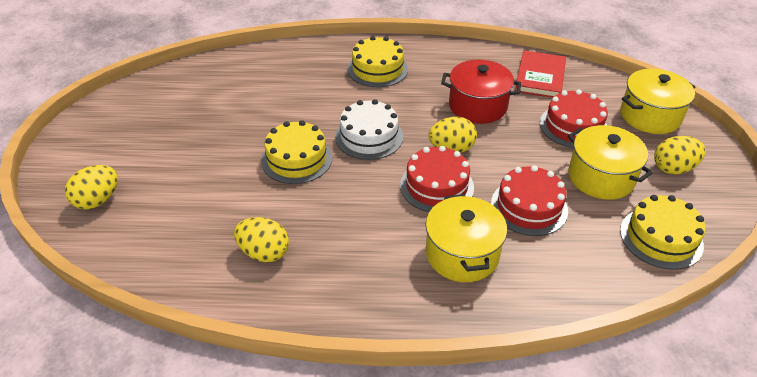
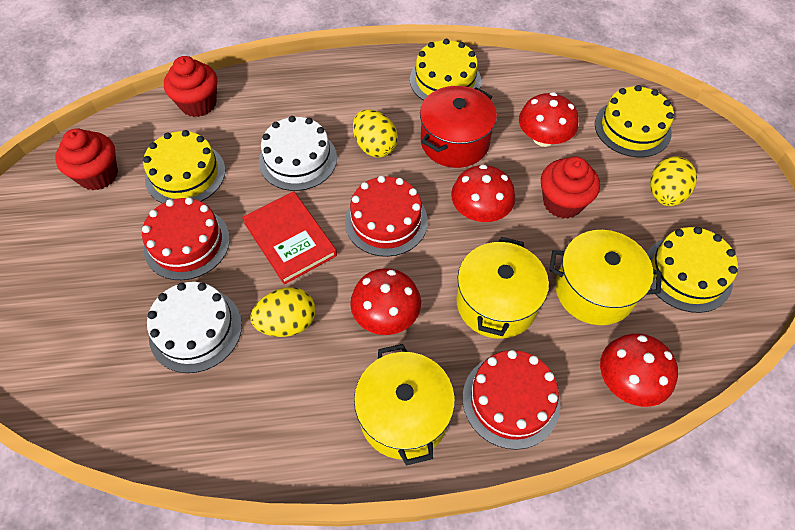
red cupcake: none = 0 -> [55,128,118,190] [164,56,217,117] [541,156,600,219] = 3
red mushroom: none = 0 -> [350,268,421,335] [451,165,516,222] [519,92,578,147] [600,333,678,407] = 4
white cake: [335,99,403,160] = 1 -> [147,282,242,373] [259,116,337,191] = 2
yellow cake: [261,120,332,184] [348,36,408,87] [620,195,706,270] = 3 -> [143,130,226,203] [410,39,481,101] [595,85,674,157] [647,227,738,313] = 4
yellow egg: [65,165,118,210] [234,217,289,262] [428,117,477,153] [654,136,706,174] = 4 -> [250,287,316,337] [353,109,398,158] [650,156,697,206] = 3

